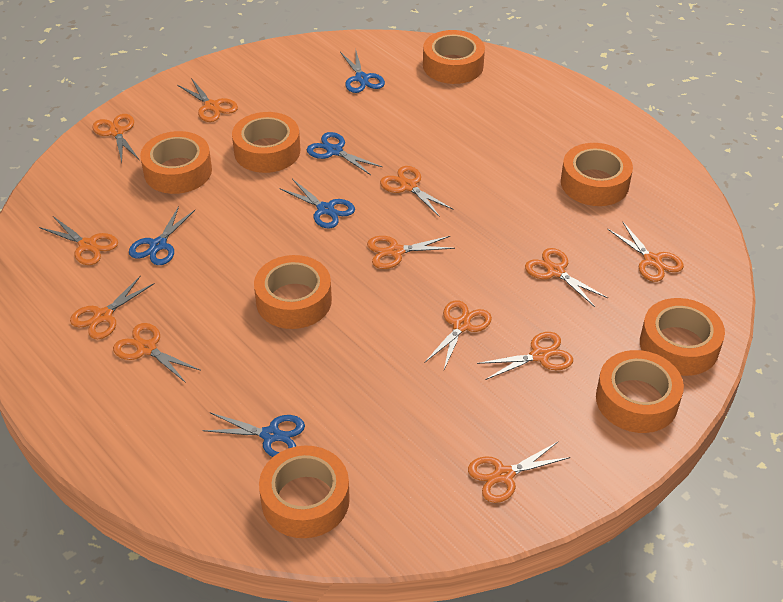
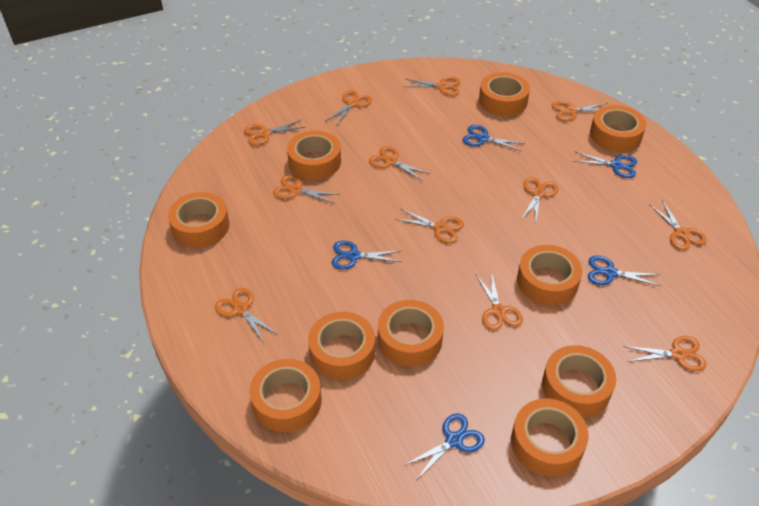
orange tape: [140,131,212,194] [232,112,300,173] [254,255,332,329] [259,446,350,538] [423,30,485,84] [561,143,633,206] [596,350,684,433] [640,298,725,376] = 8 -> [168,192,230,248] [250,359,322,432] [287,131,341,180] [308,312,375,380] [378,300,444,367] [479,72,530,116] [511,399,588,477] [517,245,582,306] [542,345,616,417] [590,105,646,152] = 10

